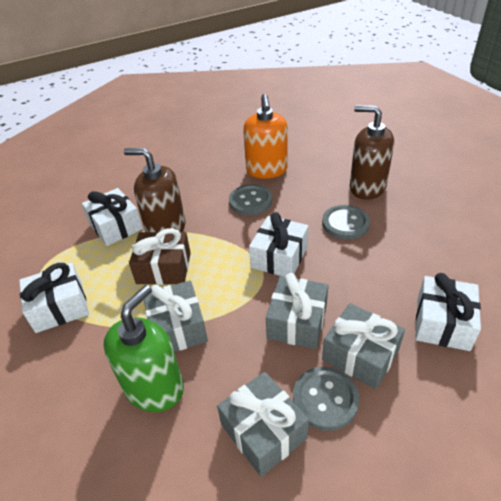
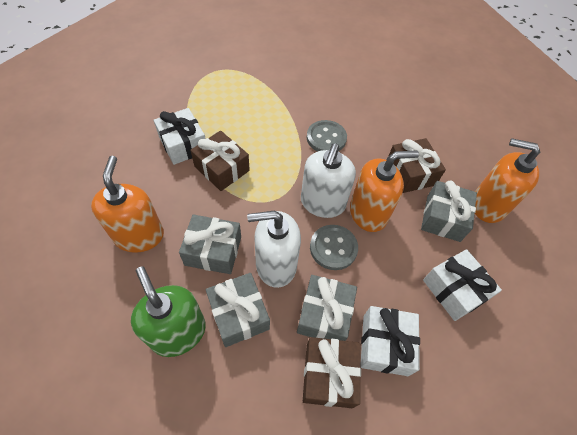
brown gift: [129,228,191,285] = 1 -> [190,131,250,191] [303,337,361,408] [389,138,446,193] = 3
brown soap dispenser: [124,148,185,232] [350,105,394,199] = 2 -> none = 0
grey button: [229,184,272,215] [293,366,359,431] [322,205,370,240] = 3 -> [307,120,347,151] [310,225,358,270] = 2
orange soap dispenser: [243,94,288,179] = 1 -> [91,156,164,253] [350,150,419,232] [475,138,540,223] = 3
white gift: [19,263,89,333] [82,188,143,246] [249,212,308,276] [415,273,481,351] = 4 -> [154,108,206,165] [360,306,420,376] [423,249,502,321] = 3
white soap dispenser: none = 0 -> [247,211,301,288] [301,143,356,218] = 2

